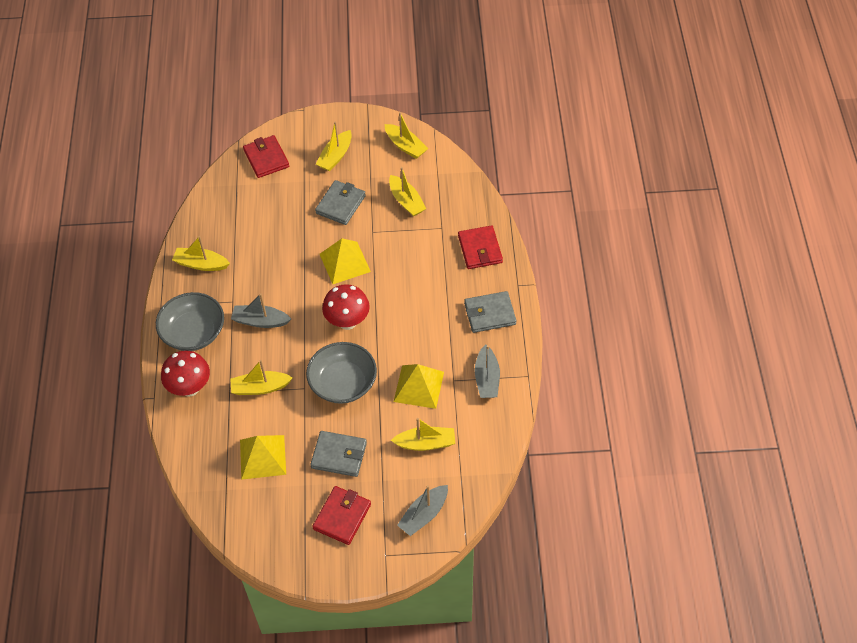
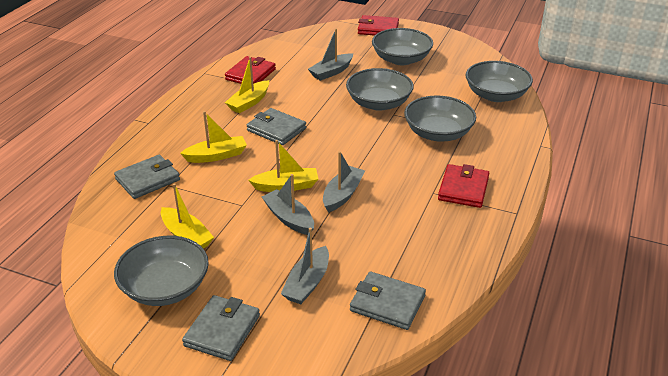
grey boat: [231,293,291,328] [397,485,448,536] [475,344,500,398] = 3 -> [262,174,314,235] [281,228,329,304] [308,29,353,81] [323,151,365,213] = 4
grey bowl: [156,292,224,351] [306,342,377,404] = 2 -> [114,236,209,306] [346,68,414,111] [372,28,433,65] [404,96,476,141] [466,61,533,102] = 5
grey wallet: [310,431,367,477] [315,180,366,225] [464,291,516,333] = 3 -> [114,155,180,199] [182,295,260,361] [247,108,306,145] [350,271,426,330] = 4
red mushroom: [161,350,210,397] [322,284,370,330] = 2 -> none = 0
yellow boat: [172,236,230,271] [230,360,293,395] [316,121,352,171] [385,112,428,159] [389,167,426,217] [391,418,455,451] = 6 -> [161,183,214,249] [180,111,247,163] [225,57,269,113] [248,140,318,192] = 4
yellow pyramid: [240,435,286,480] [320,238,371,284] [394,364,444,409] = 3 -> none = 0

